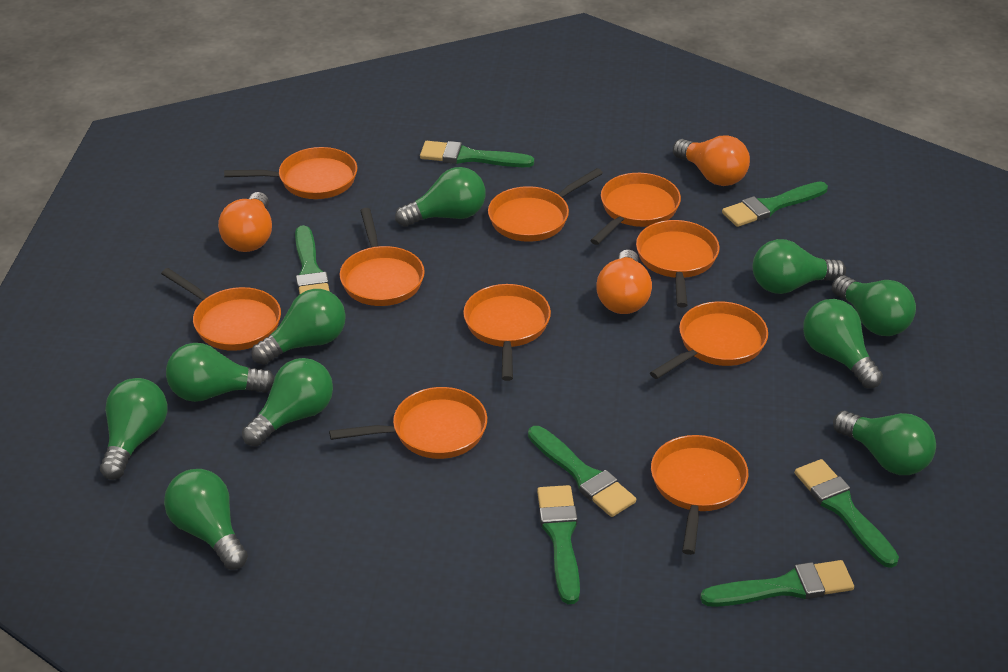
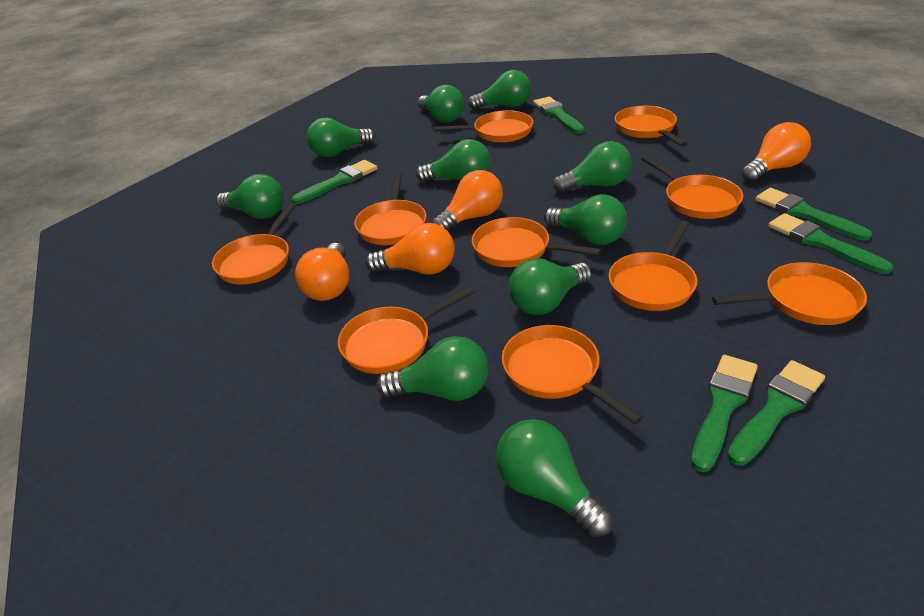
green brush: [295,225,329,294] [420,141,534,167] [528,426,636,517] [537,485,580,604] [700,560,854,607] [722,181,828,227] [795,459,899,568] = 7 -> [292,160,377,204] [533,97,585,134] [691,355,758,472] [727,360,825,466] [755,188,872,241] [768,213,893,274] = 6
orange light bulb: [218,192,272,252] [596,249,652,314] [673,135,750,186] = 3 -> [295,243,349,301] [365,223,455,274] [432,170,503,231] [741,122,811,182] = 4

